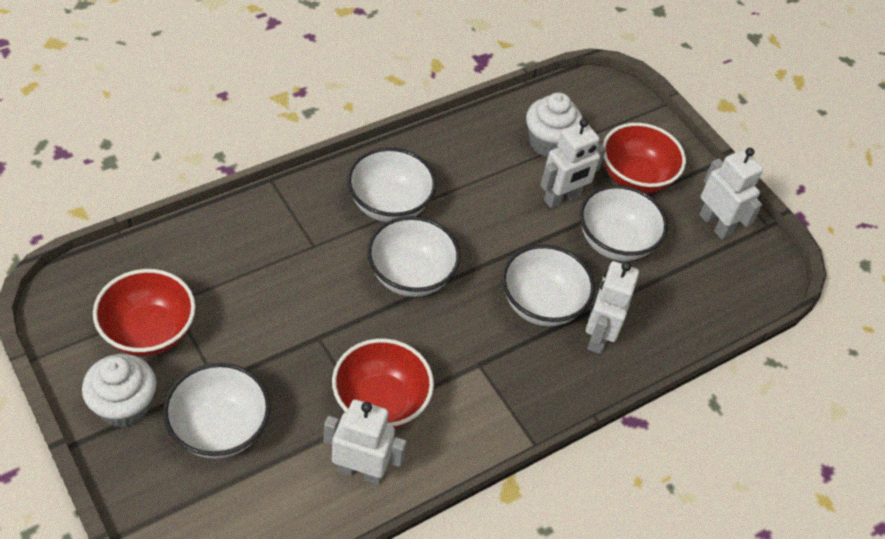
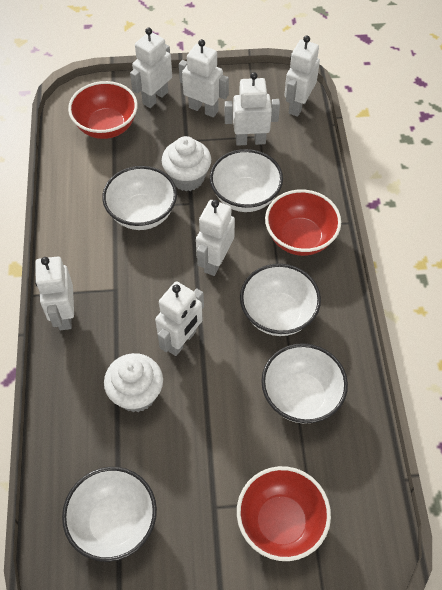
white robot: [324,399,406,485] [541,118,606,208] [586,261,639,354] [699,148,763,240] = 4 -> [35,257,74,330] [130,28,172,108] [155,281,204,356] [179,39,229,117] [196,200,235,276] [224,72,280,146] [284,35,320,117] = 7

